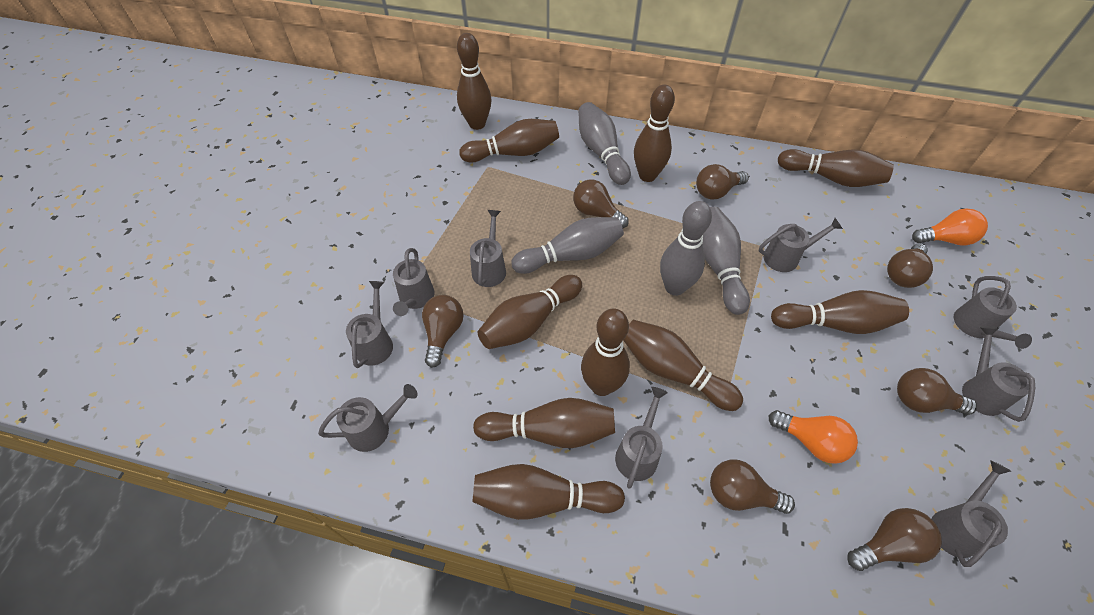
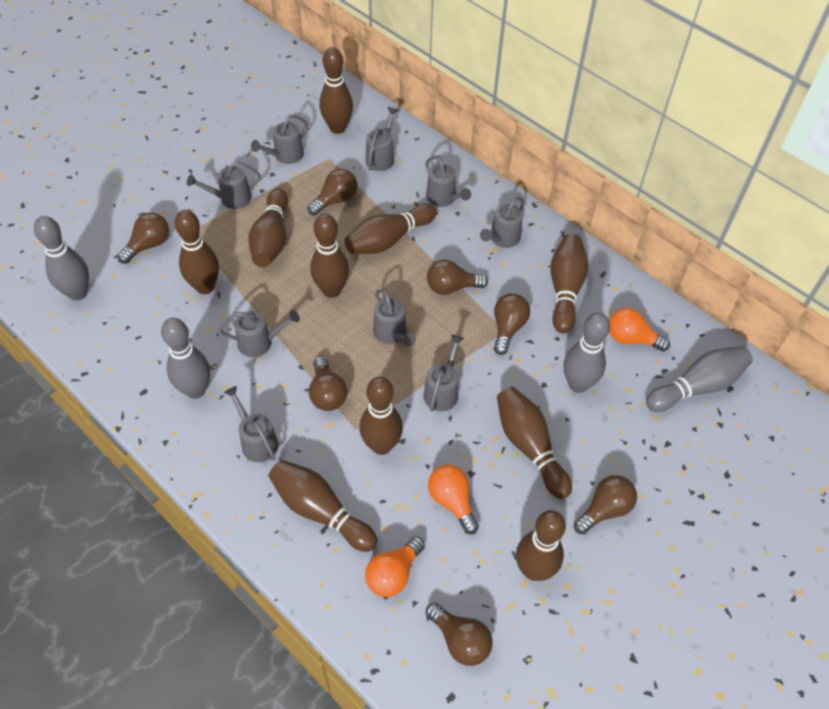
orange light bulb: [769,410,858,464] [912,208,988,245] = 2 -> [365,536,425,597] [428,464,479,534] [609,308,670,351] = 3

